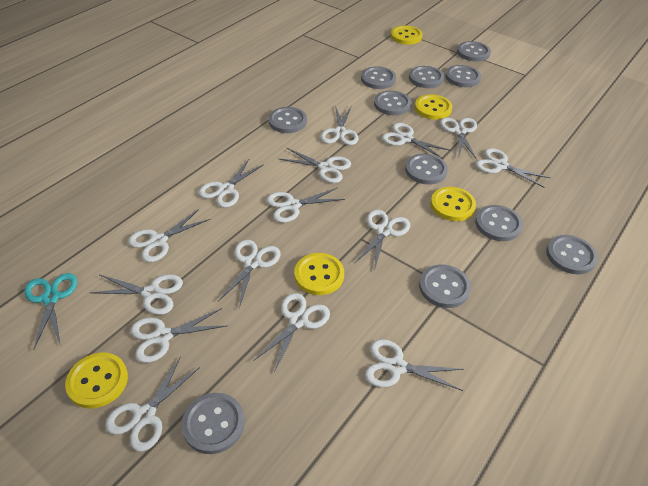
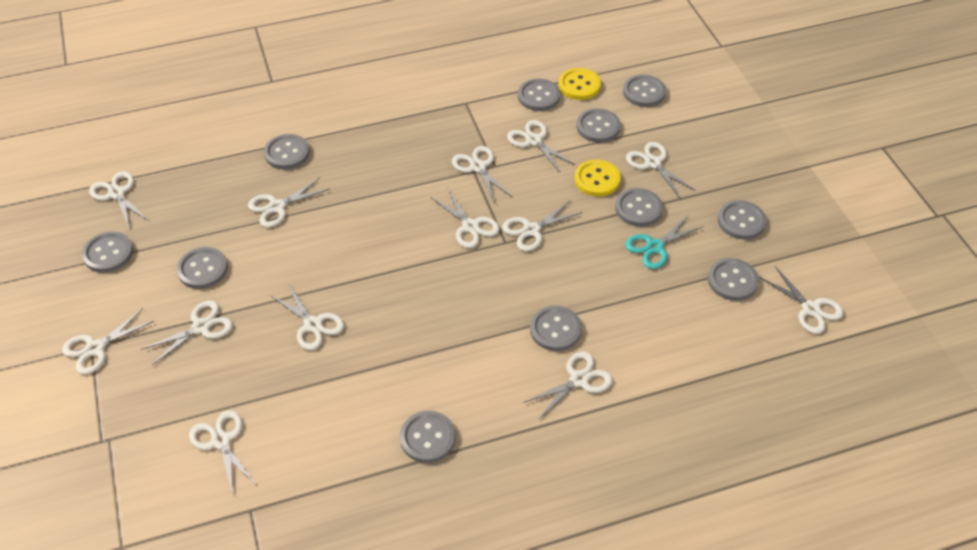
white scissors: [90,274,183,315] [105,356,200,452] [128,209,210,262] [131,308,227,363] [199,159,264,208] [218,240,281,308] [253,293,330,373] [266,187,345,223] [279,148,351,183] [320,106,359,145] [355,210,410,268] [365,339,464,391] [382,123,451,159] [440,117,477,160] [476,148,550,188] = 15 -> [62,308,154,375] [89,171,149,230] [141,301,233,365] [189,410,256,495] [248,178,330,227] [269,283,344,350] [432,189,500,248] [452,146,512,204] [502,201,583,251] [507,120,575,173] [523,352,613,420] [626,142,695,198] [760,266,844,334] = 13
yellow button: [65,353,128,408] [294,253,344,295] [391,25,423,45] [415,94,452,120] [431,187,476,221] = 5 -> [559,68,601,100] [574,160,621,197] = 2

